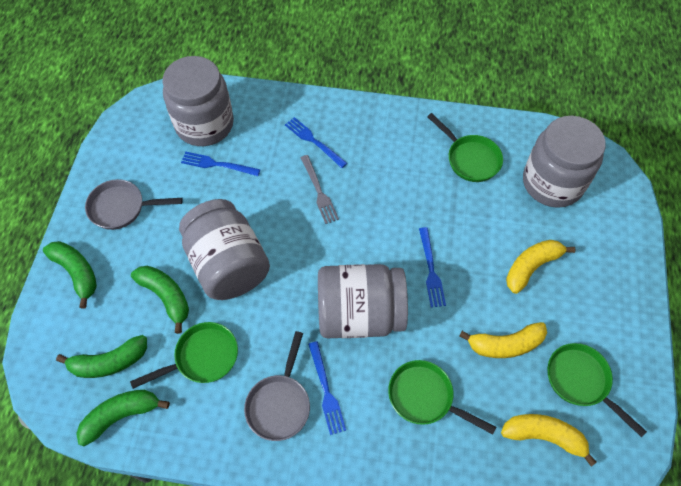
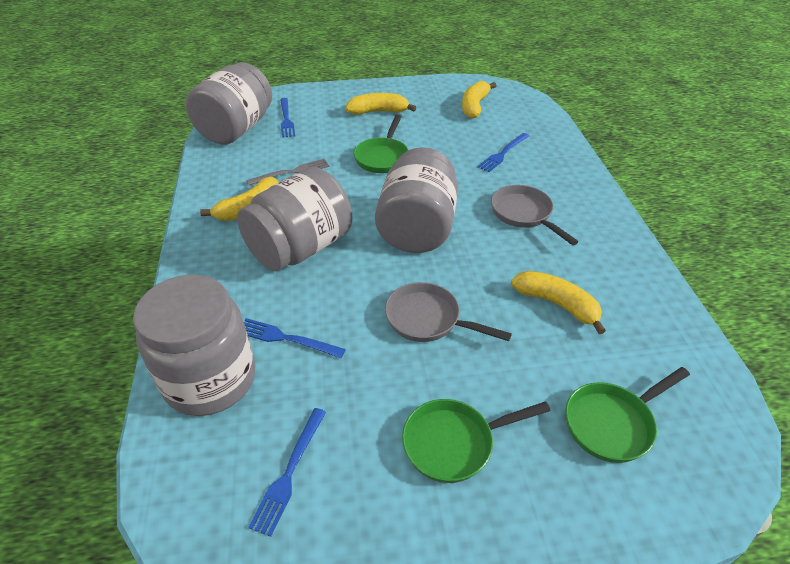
green banana: [43,241,97,309] [56,335,147,378] [76,390,170,446] [131,266,189,334] = 4 -> none = 0
green pan: [130,322,238,389] [388,360,496,435] [427,113,503,182] [548,343,647,437] = 4 -> [354,115,409,173] [402,399,550,483] [565,367,690,463] = 3
yellow banana: [459,322,547,358] [501,414,597,466] [506,240,576,294] = 3 -> [200,177,279,221] [346,93,416,115] [462,81,496,119] [511,271,606,334] = 4

